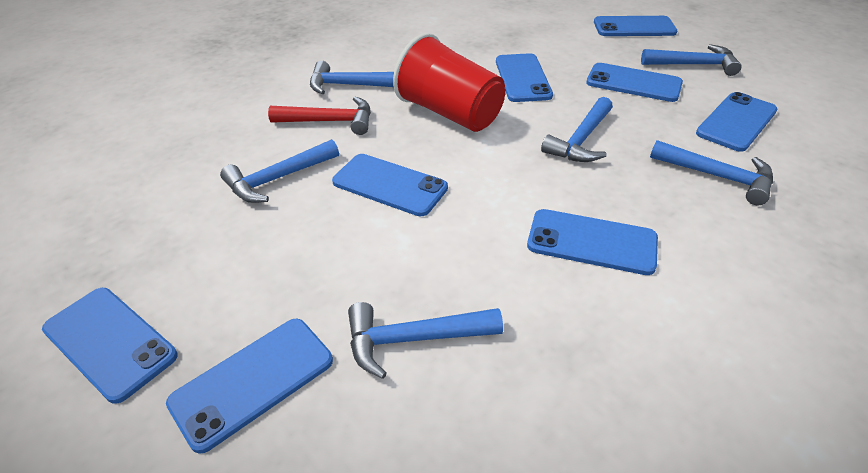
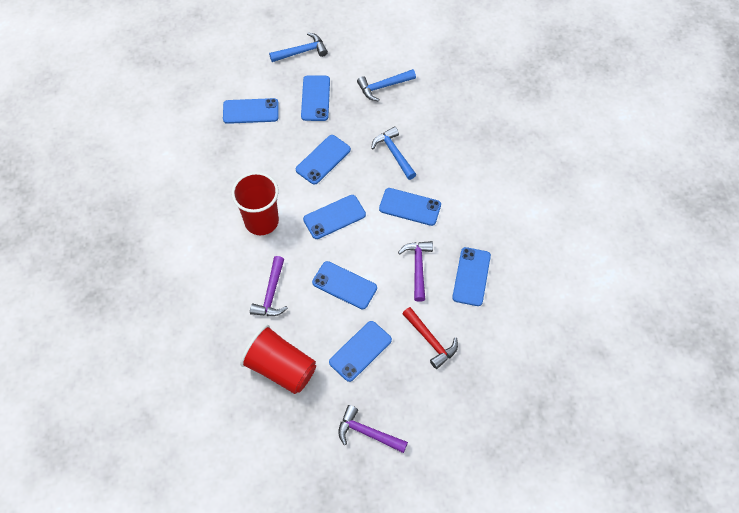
blue hammer: [220,139,339,203] [310,61,394,95] [348,302,503,379] [541,97,613,162] [641,44,742,76] [650,140,773,205] = 6 -> [269,33,328,62] [357,69,416,102] [371,127,416,180] = 3
purple hammer: none = 0 -> [250,256,288,316] [338,405,408,453] [398,241,433,302] = 3
red cup: [393,33,505,132] = 1 -> [232,172,279,235] [240,325,316,394] = 2

